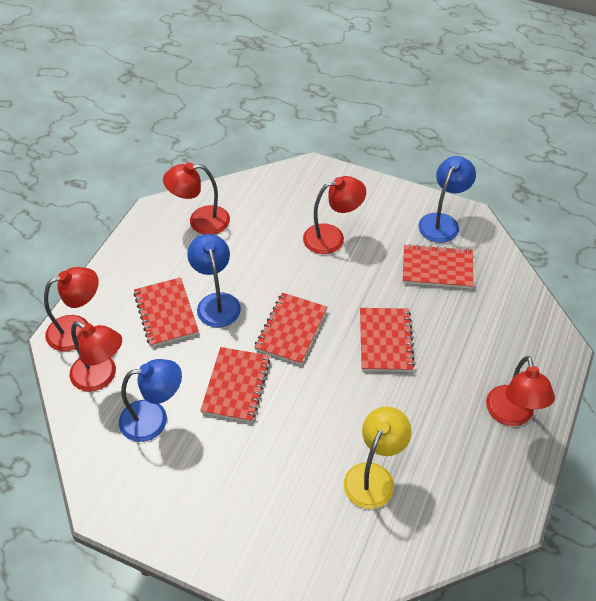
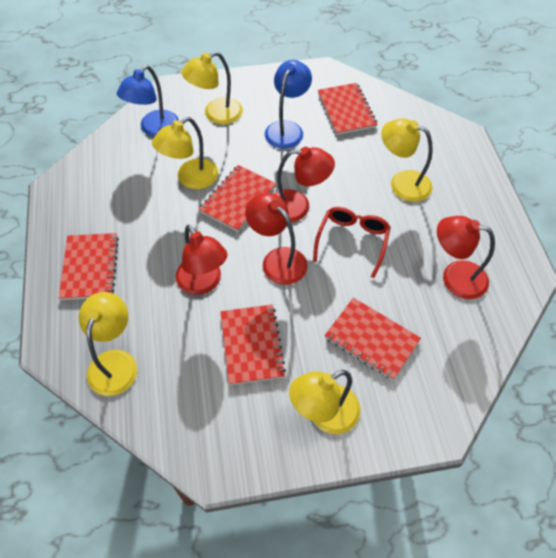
blue lamp: [119,359,182,442] [187,234,241,328] [419,156,476,243] = 3 -> [117,65,179,137] [265,60,312,149] = 2
red glasses: none = 0 -> [313,207,391,278] = 1
red lamp: [44,267,99,351] [69,321,122,392] [163,162,230,235] [303,176,366,254] [486,356,555,426] = 5 -> [176,225,228,295] [245,193,308,285] [274,147,335,222] [437,216,495,299] = 4
yellow lamp: [344,406,412,509] = 1 -> [79,292,137,396] [152,117,218,189] [181,51,243,125] [289,370,360,434] [381,118,433,202] = 5

